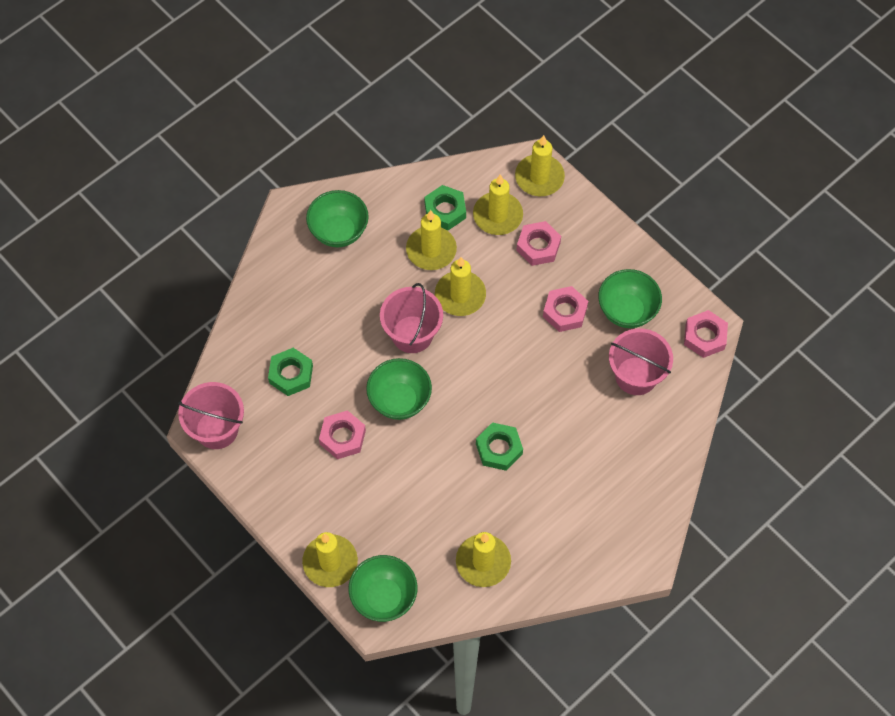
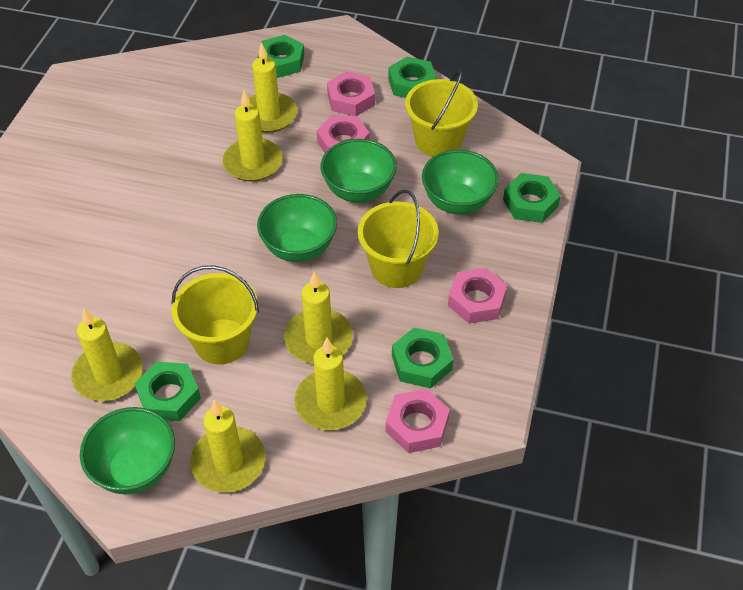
green nut: [268,348,313,396] [424,185,466,230] [476,422,523,471] = 3 -> [134,362,201,421] [257,35,304,78] [388,57,437,98] [392,328,454,389] [503,173,561,223] = 5
pink bucket: [178,382,244,449] [380,283,443,353] [609,328,673,395] = 3 -> none = 0
yellow bucket: none = 0 -> [171,266,259,364] [358,190,439,288] [405,69,478,157] = 3

